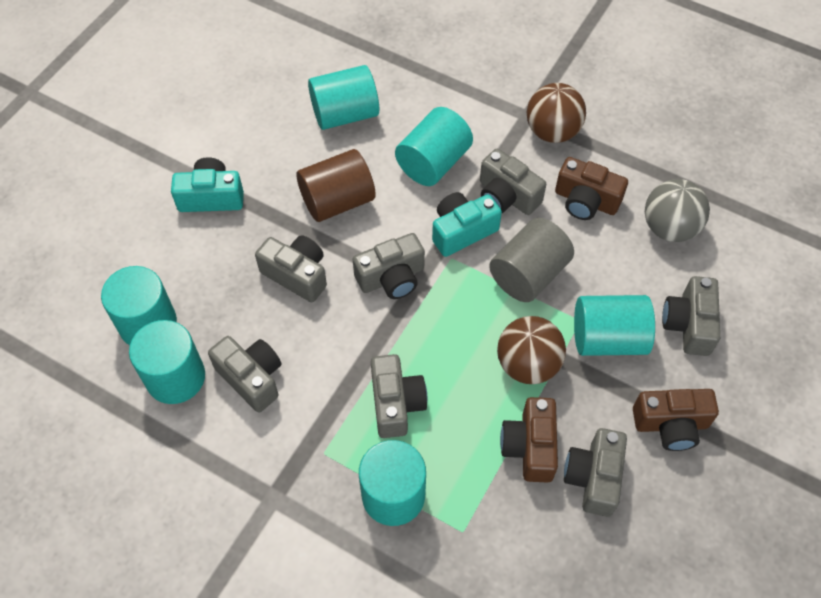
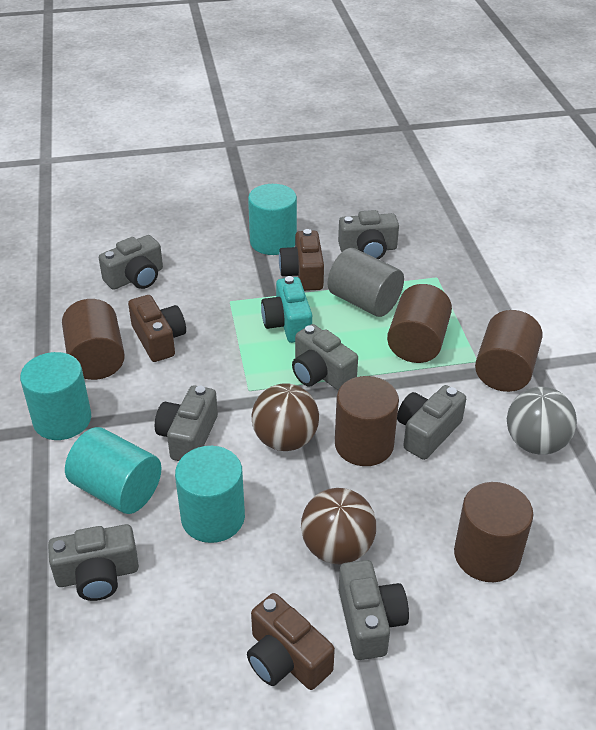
brown cylinder: [296,149,376,222] = 1 -> [62,299,125,380] [335,376,399,466] [387,284,452,363] [454,482,533,582] [475,310,543,392] = 5
turquoise camera: [171,157,244,212] [432,192,502,257] = 2 -> [261,276,312,343] = 1
turquoise cylinder: [101,266,177,345] [129,320,205,404] [308,65,379,130] [359,440,426,526] [395,107,473,186] [574,295,655,356] = 6 -> [20,352,91,440] [65,427,162,514] [175,446,245,543] [248,184,297,255] = 4

